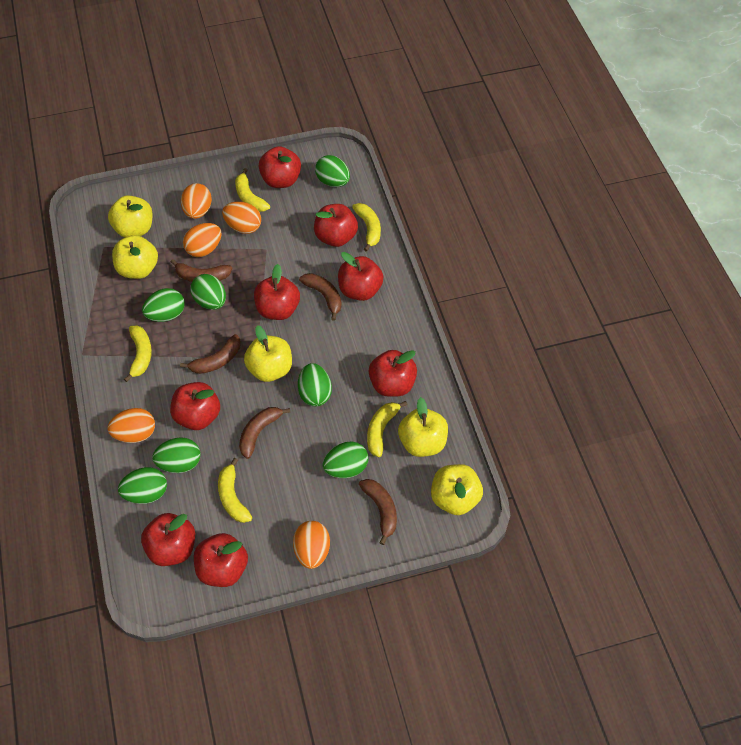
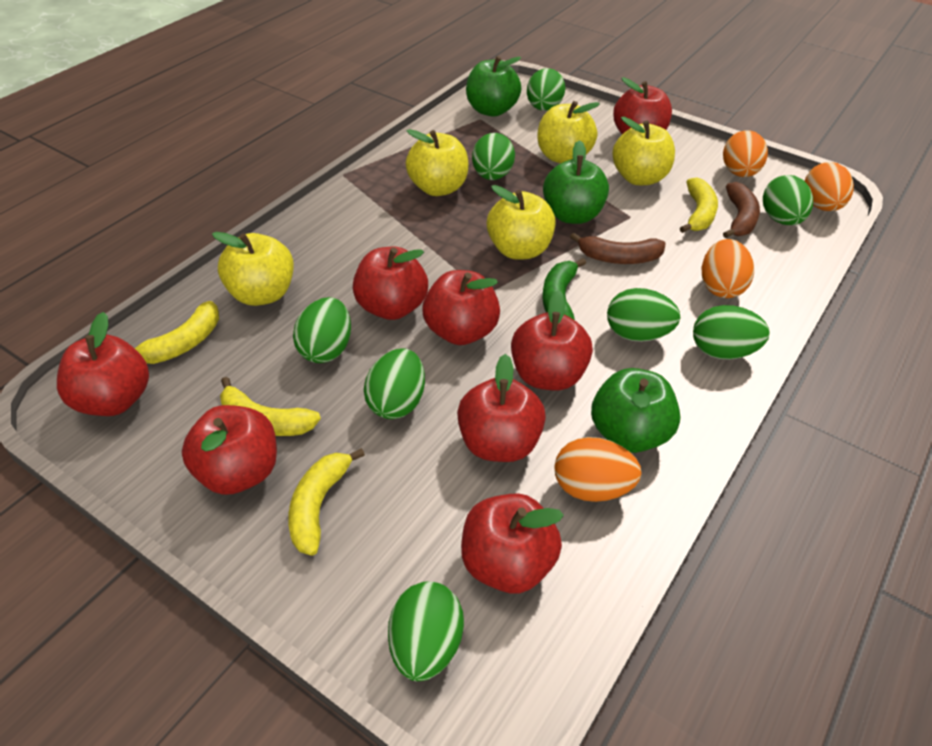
brown banana: [171,259,232,282] [180,334,241,374] [239,407,290,459] [299,273,342,321] [359,479,397,545] = 5 -> [570,232,666,264] [723,182,760,238] = 2
green apple: none = 0 -> [466,56,521,117] [543,140,609,224] [591,368,680,453] = 3
green banana: none = 0 -> [543,258,586,320] = 1
green egg: [118,467,167,504] [142,288,185,322] [152,437,200,473] [190,274,226,310] [298,363,332,406] [315,155,350,187] [323,442,368,478] = 7 -> [293,297,351,363] [364,348,425,419] [388,581,464,681] [472,133,515,180] [527,68,565,111] [607,288,680,342] [693,305,769,360] [763,175,813,225] = 8
orange egg: [108,408,155,443] [181,183,212,219] [183,223,221,257] [222,202,261,234] [293,521,330,569] = 5 -> [554,437,642,502] [702,239,754,298] [723,130,768,177] [805,162,854,211] = 4
yellow banana: [124,325,152,382] [218,458,252,523] [235,168,270,212] [352,203,381,252] [367,401,407,457] = 5 -> [135,301,219,364] [220,377,321,436] [288,448,365,556] [680,177,718,233] = 4

